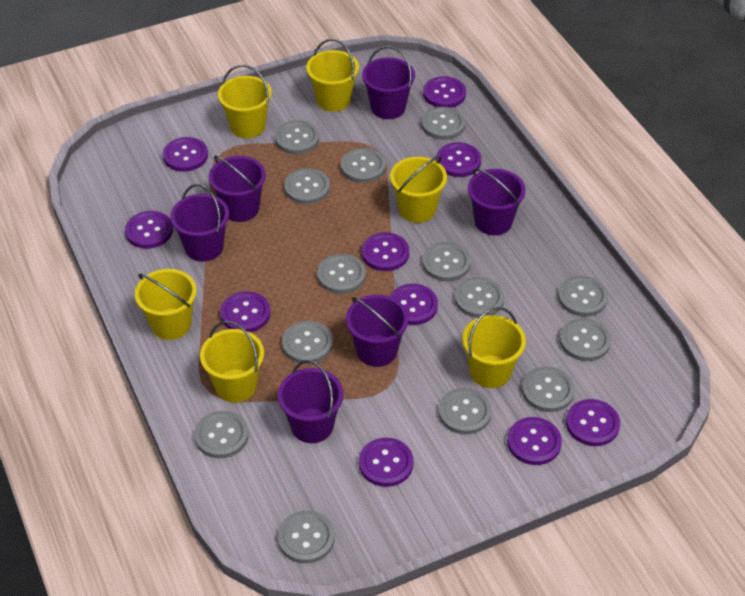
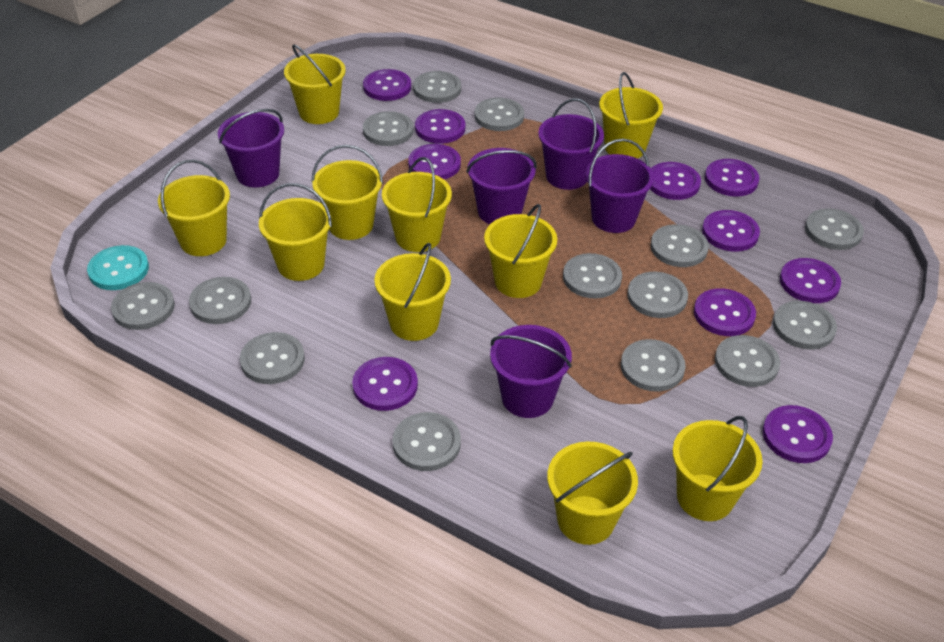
purple bucket: [170,184,229,262] [209,156,266,222] [278,360,343,443] [346,295,409,367] [362,46,415,119] [468,168,525,235] = 6 -> [218,109,284,188] [466,148,537,224] [490,325,572,418] [538,98,604,190] [585,138,654,233] = 5
turquoise button: none = 0 -> [87,245,149,290] = 1
yellow bucket: [135,269,197,340] [200,321,264,403] [218,65,272,138] [306,39,359,112] [390,156,447,223] [462,307,526,388] = 6 -> [158,160,230,256] [259,183,332,281] [284,44,346,124] [311,145,383,240] [374,243,451,341] [382,157,452,252] [484,204,557,298] [547,441,638,545] [599,72,663,159] [673,416,763,521] = 10

